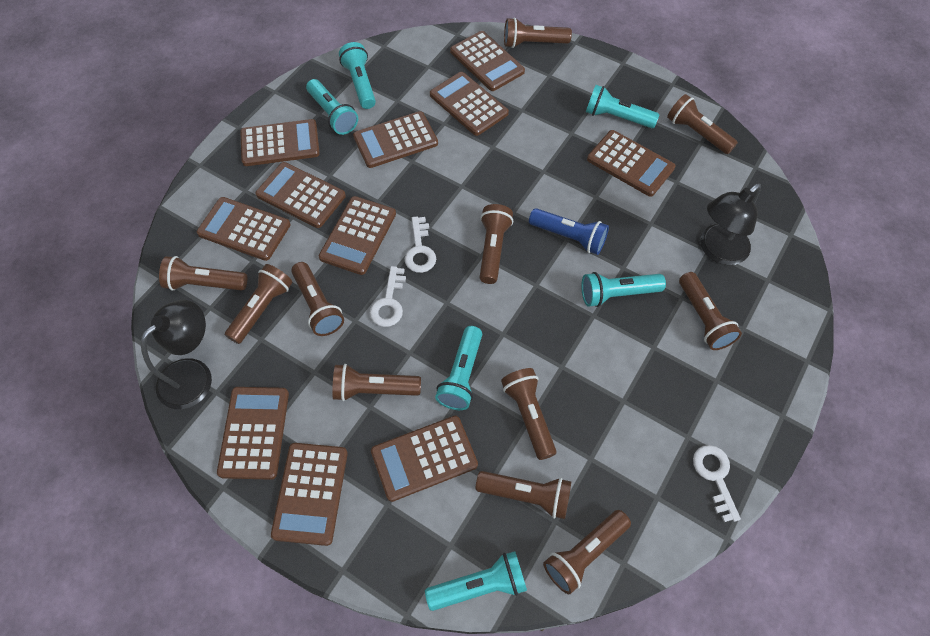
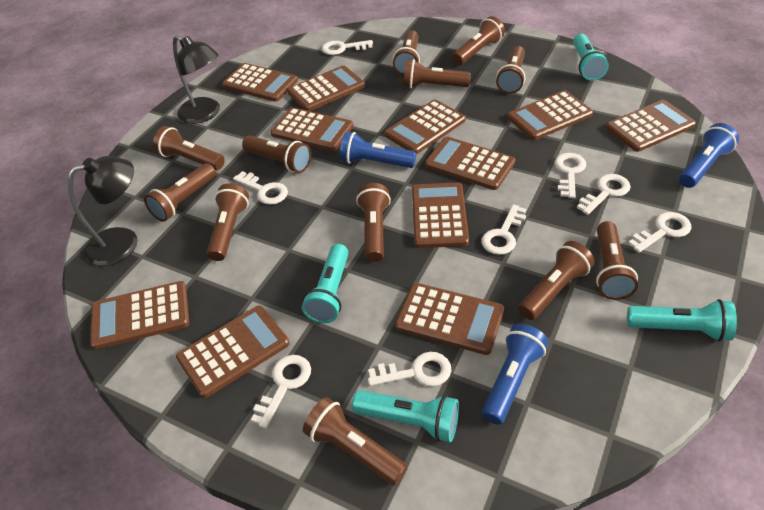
blue flashlight: [529,208,609,255] = 1 -> [340,132,416,168] [482,324,548,425] [679,123,739,188] = 3
brown flashlight: [159,256,247,291] [225,264,293,344] [291,262,344,336] [332,364,421,401] [476,471,571,519] [480,204,513,284] [501,368,556,460] [504,18,572,48] [543,510,631,594] [667,94,738,154] [679,272,742,350] = 11 -> [144,163,216,222] [153,126,225,170] [207,183,249,261] [242,136,311,173] [303,397,407,486] [356,183,391,262] [393,30,420,75] [403,59,471,88] [452,16,505,65] [496,46,525,94] [519,241,594,320] [596,221,638,300] = 12
turquoise flashlight: [306,79,358,135] [339,42,376,109] [425,551,527,611] [435,326,482,410] [581,272,666,307] [586,85,659,128] = 6 -> [302,244,349,323] [352,390,459,442] [573,34,609,81] [627,299,737,342] = 4
white key: [370,266,406,327] [404,217,436,273] [693,445,741,522] = 3 -> [233,171,288,205] [251,355,311,428] [322,40,373,55] [368,352,452,386] [482,204,526,255] [555,153,586,198] [577,174,631,215] [628,212,692,253] = 8

